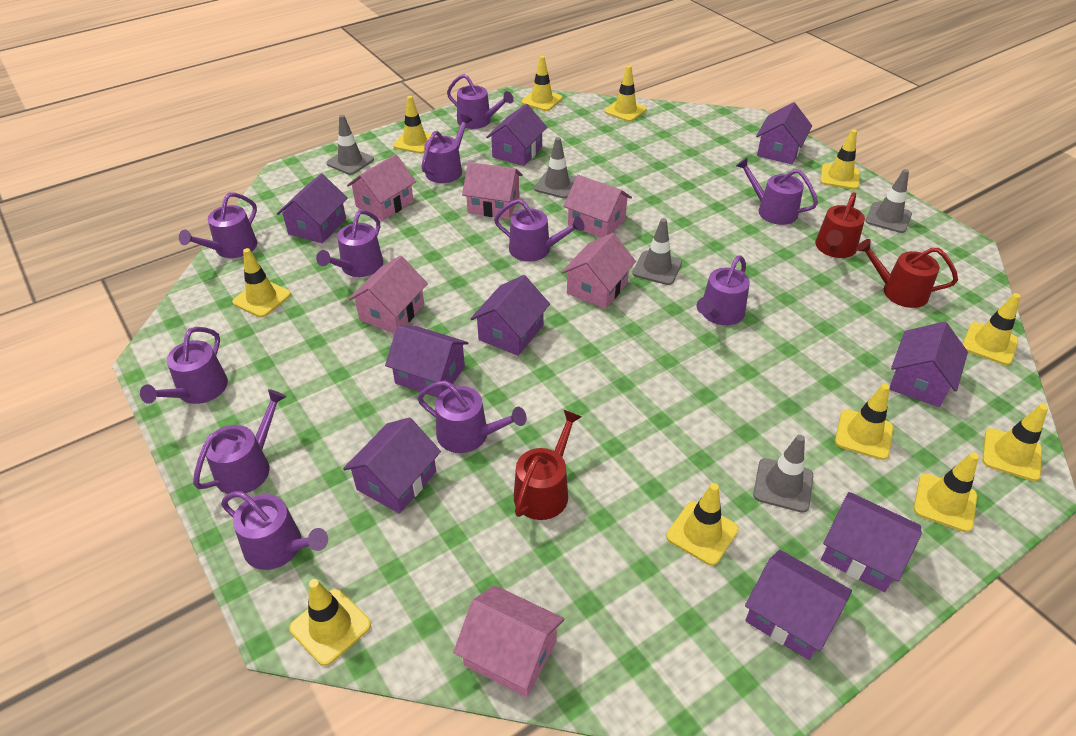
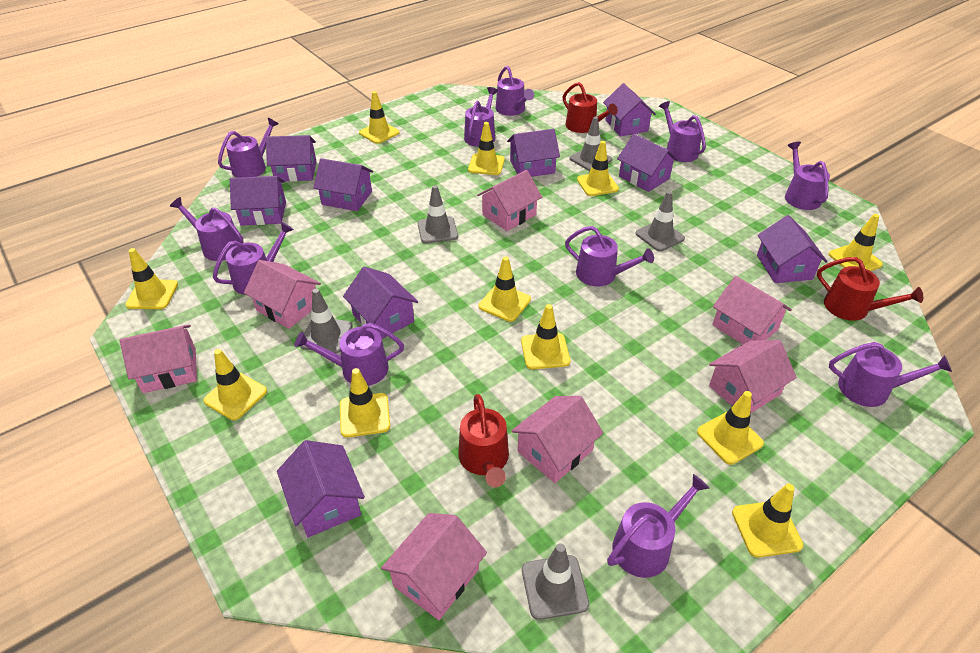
pink house: [347,154,416,221] [348,256,428,334] [453,585,564,698] [462,162,523,219] [561,233,636,309] [564,175,632,238] = 6 -> [120,325,197,393] [244,260,321,329] [381,513,487,620] [477,170,542,231] [511,396,603,483] [709,340,797,413] [712,276,792,344] = 7

